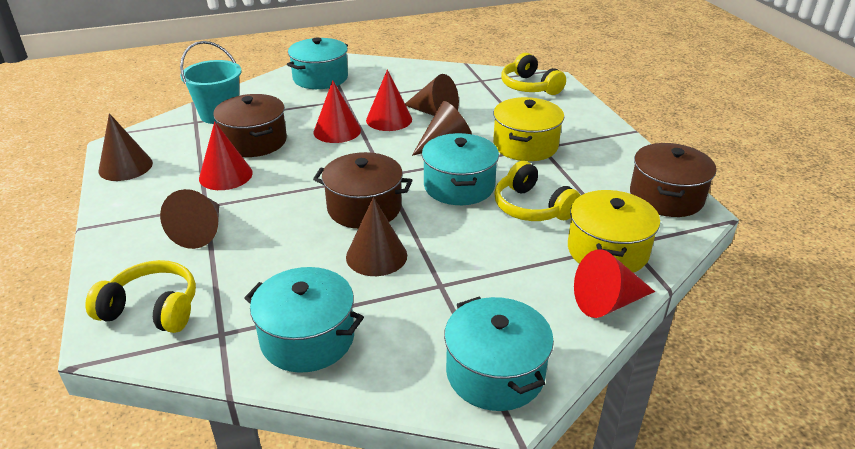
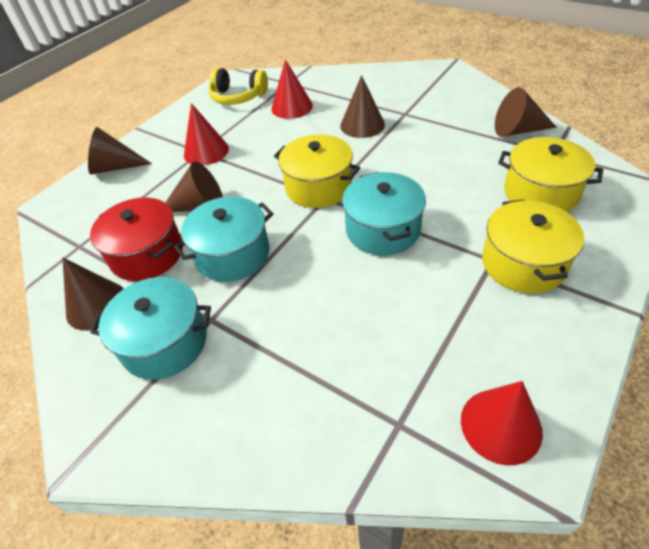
brown pot: [213,94,287,157] [313,152,412,229] [630,143,716,217] = 3 -> none = 0
red cone: [199,121,253,190] [314,80,361,143] [366,69,412,131] [574,249,655,318] = 4 -> [184,103,229,165] [271,59,313,119] [461,381,543,465] = 3
red pot: none = 0 -> [90,197,183,281] = 1
turquoise bucket: [180,41,242,124] = 1 -> none = 0
turquoise pot: [244,267,364,373] [287,38,348,89] [422,133,499,205] [444,297,554,411] = 4 -> [90,277,211,380] [174,197,273,282] [342,172,426,255] = 3
yellow headphones: [85,260,196,333] [494,161,581,221] [501,53,566,95] = 3 -> [208,68,268,105] = 1
yellow pot: [493,97,564,161] [568,190,660,273] = 2 -> [274,134,360,208] [482,199,584,293] [498,137,603,212] = 3

